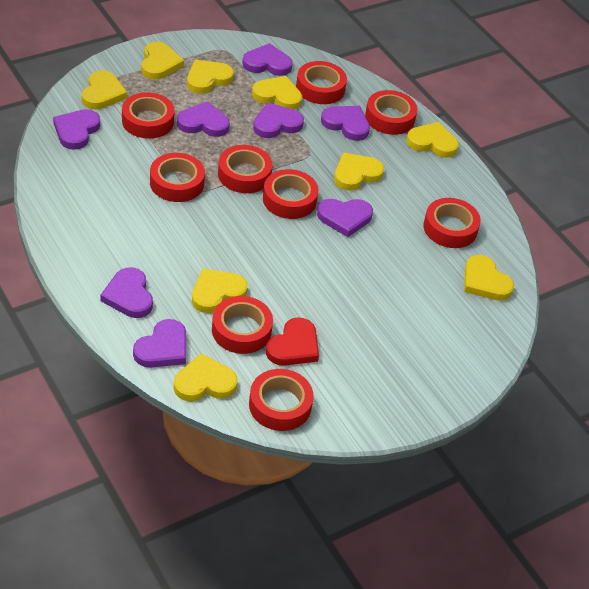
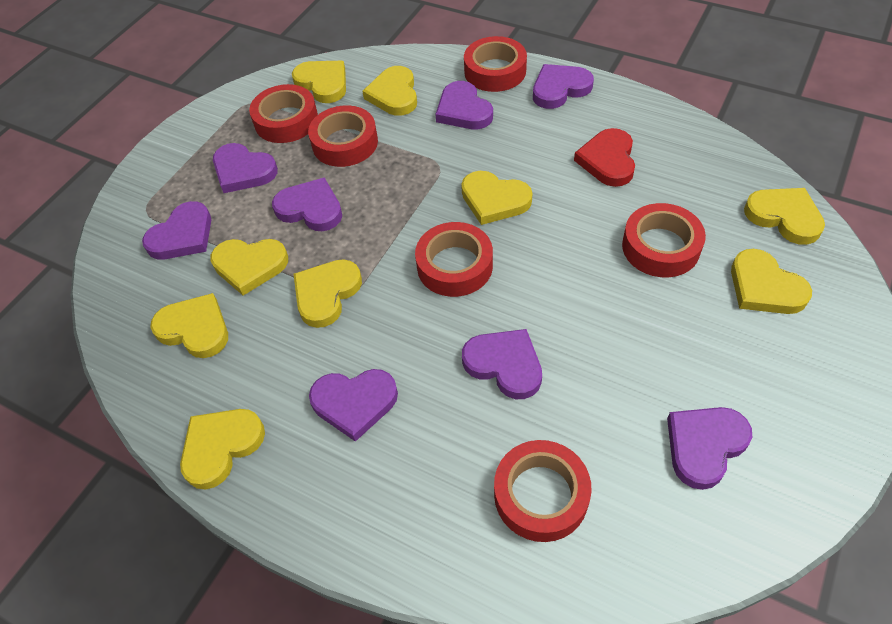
red tape: [122,92,175,139] [150,153,205,202] [212,296,273,354] [218,145,273,193] [249,369,314,431] [263,169,319,219] [296,61,347,104] [365,90,417,135] [423,198,481,248] = 9 -> [249,84,318,143] [308,105,378,167] [415,222,493,297] [464,36,527,92] [494,440,592,542] [622,203,706,277] = 6

